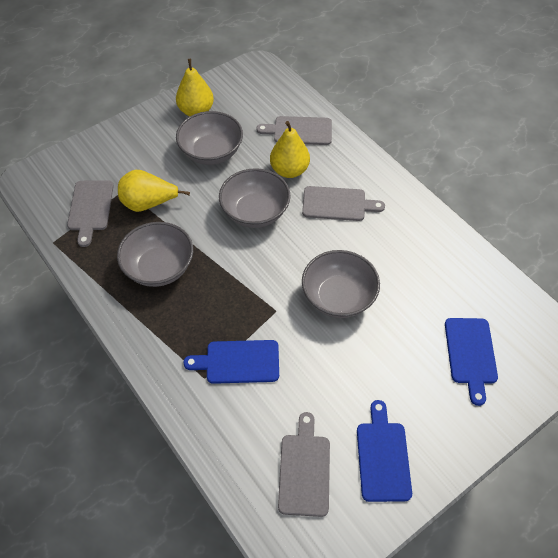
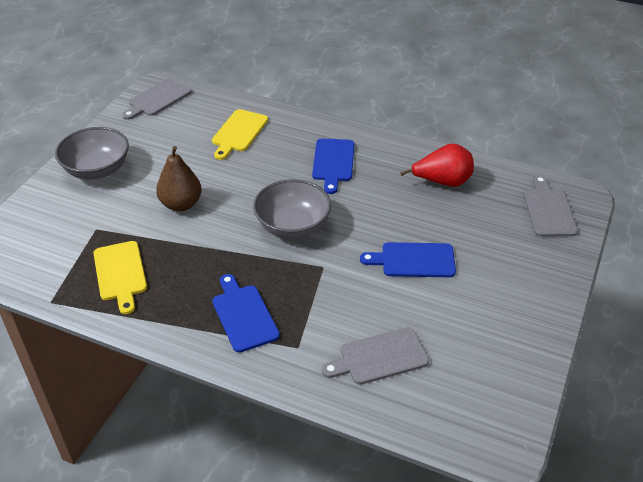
brown pear: none = 0 -> [156,146,202,211] = 1
grey bowl: [117,222,193,287] [176,111,243,165] [219,168,291,228] [302,250,380,318] = 4 -> [55,127,129,180] [253,179,331,239] = 2
grey cutting board: [67,180,114,247] [256,116,332,145] [278,412,330,517] [302,186,385,221] = 4 -> [122,78,192,120] [322,328,429,385] [524,175,578,237] = 3
red pear: none = 0 -> [400,143,474,187] = 1
yellow cutting board: none = 0 -> [93,241,147,314] [212,109,268,160] = 2
yellow pear: [118,170,190,212] [176,59,214,116] [270,121,310,178] = 3 -> none = 0

